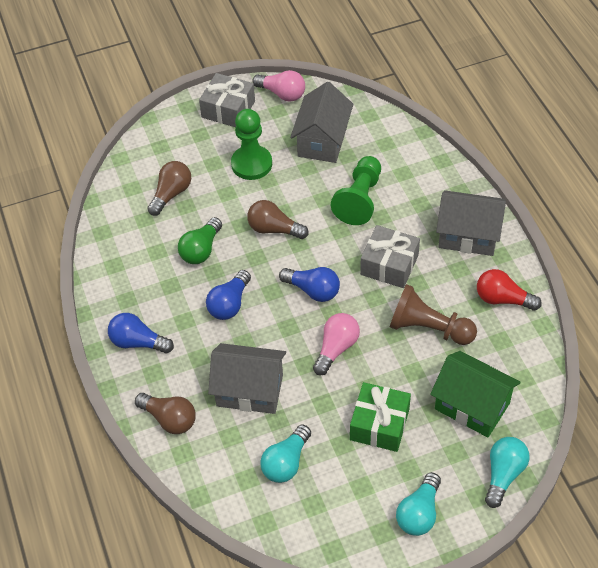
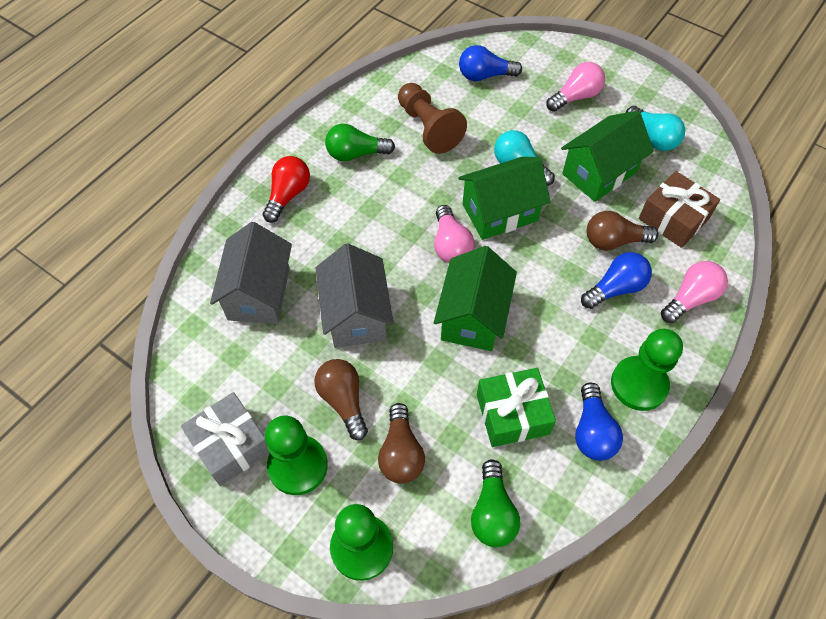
brown gift: none = 0 -> [639,171,720,248] = 1
green house: [430,351,521,437] = 1 -> [434,246,517,351] [458,157,550,240] [561,111,654,202] = 3
green light bulb: [178,217,222,264] = 1 -> [325,124,395,161] [471,459,520,547] = 2
green pawn: [231,109,272,180] [331,156,381,225] = 2 -> [265,415,328,495] [330,504,393,581] [611,329,683,411] = 3
grey gift: [199,73,255,127] [360,225,420,288] = 2 -> [181,392,270,486] = 1
grey house: [208,343,286,414] [290,82,353,163] [436,190,506,256] = 3 -> [210,222,292,324] [315,243,394,348] = 2
pink light bulb: [252,70,305,102] [313,313,360,376] = 2 -> [434,205,474,263] [546,62,605,112] [661,261,728,323] = 3
turquoise light bulb: [260,425,311,483] [396,472,441,536] [485,437,529,508] = 3 -> [494,130,555,186] [626,106,685,151] = 2

